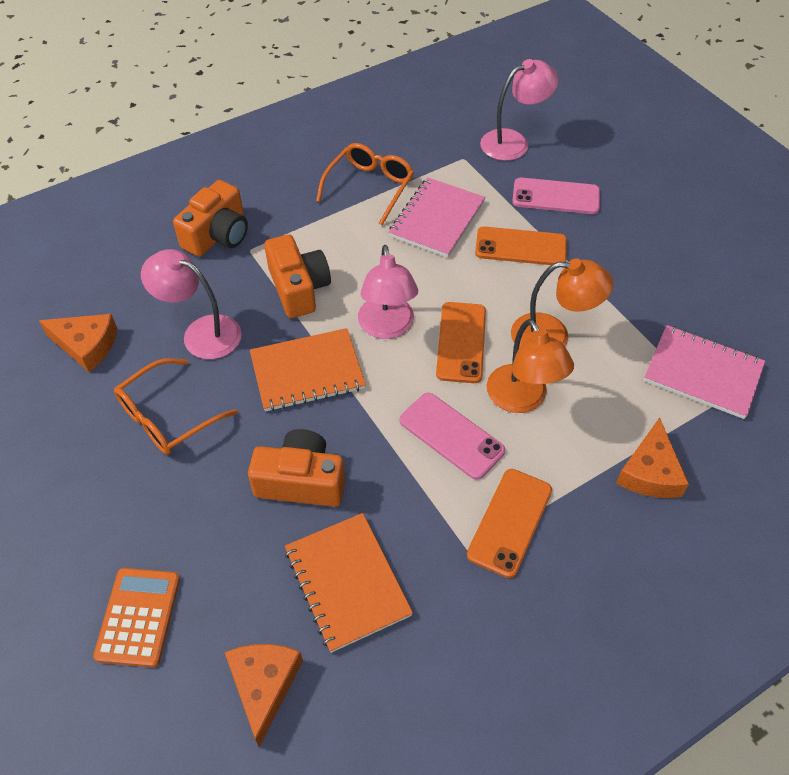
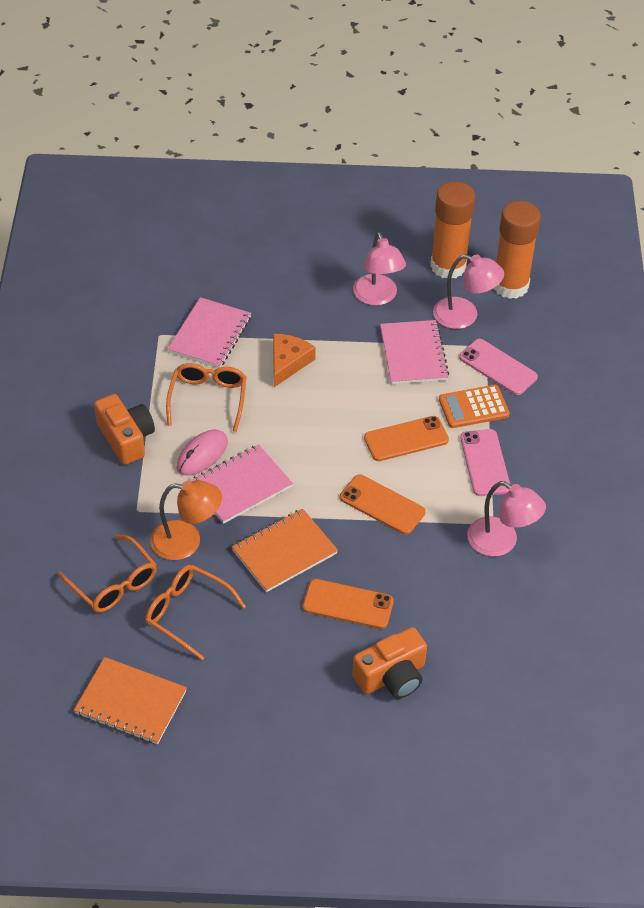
orange camera: [173,180,248,257] [248,429,345,507] [264,234,331,318] = 3 -> [94,394,155,465] [352,627,427,699] = 2
orange cheese: [39,314,117,372] [225,644,303,748] [616,417,689,498] = 3 -> [273,334,316,387] = 1
orange glasses: [114,358,237,455] [316,143,414,225] = 2 -> [57,535,157,613] [145,565,246,660] [166,363,246,432] = 3
orange glue stick: none = 0 -> [430,181,475,278] [493,201,541,299] = 2
orange lamp: [487,319,574,413] [511,259,614,348] = 2 -> [150,480,222,560] = 1
pink mouse: none = 0 -> [176,430,228,475] = 1
pink notebook: [389,178,485,257] [644,325,765,419] = 2 -> [168,297,251,368] [190,444,293,524] [380,320,449,384] = 3

